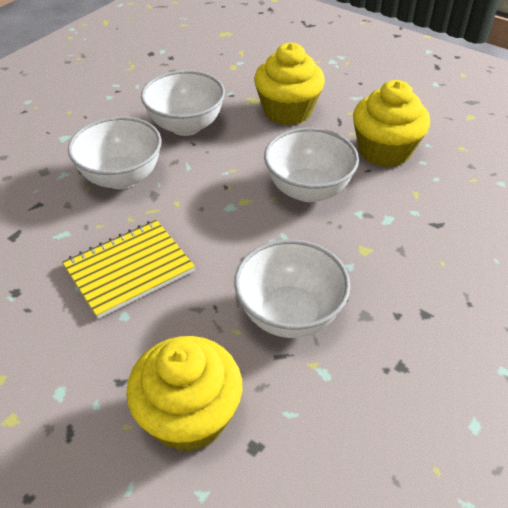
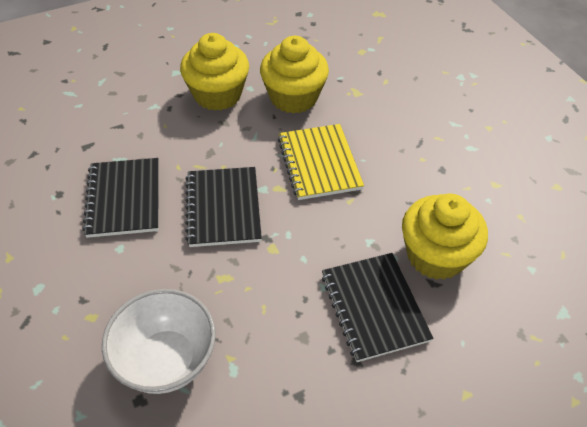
black notebook: none = 0 -> [82,158,159,238] [185,167,262,247] [322,253,433,362] = 3
white bowl: [68,116,162,189] [141,70,225,136] [234,239,350,338] [264,128,359,202] = 4 -> [102,289,216,394] = 1

